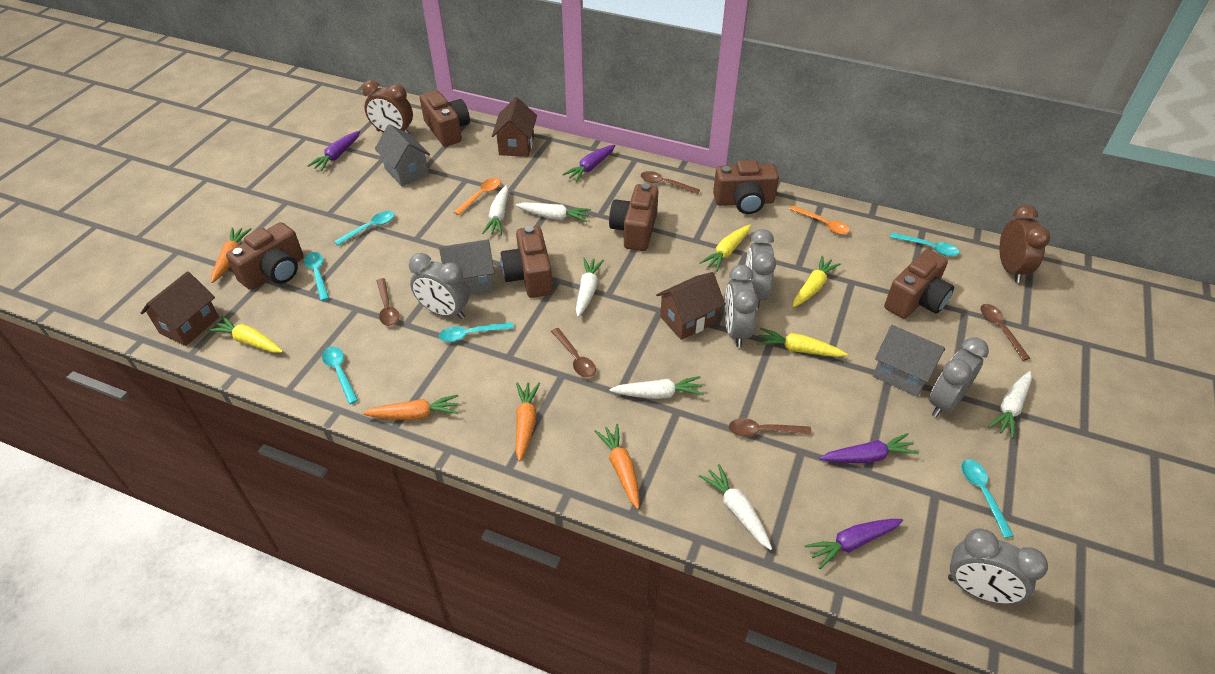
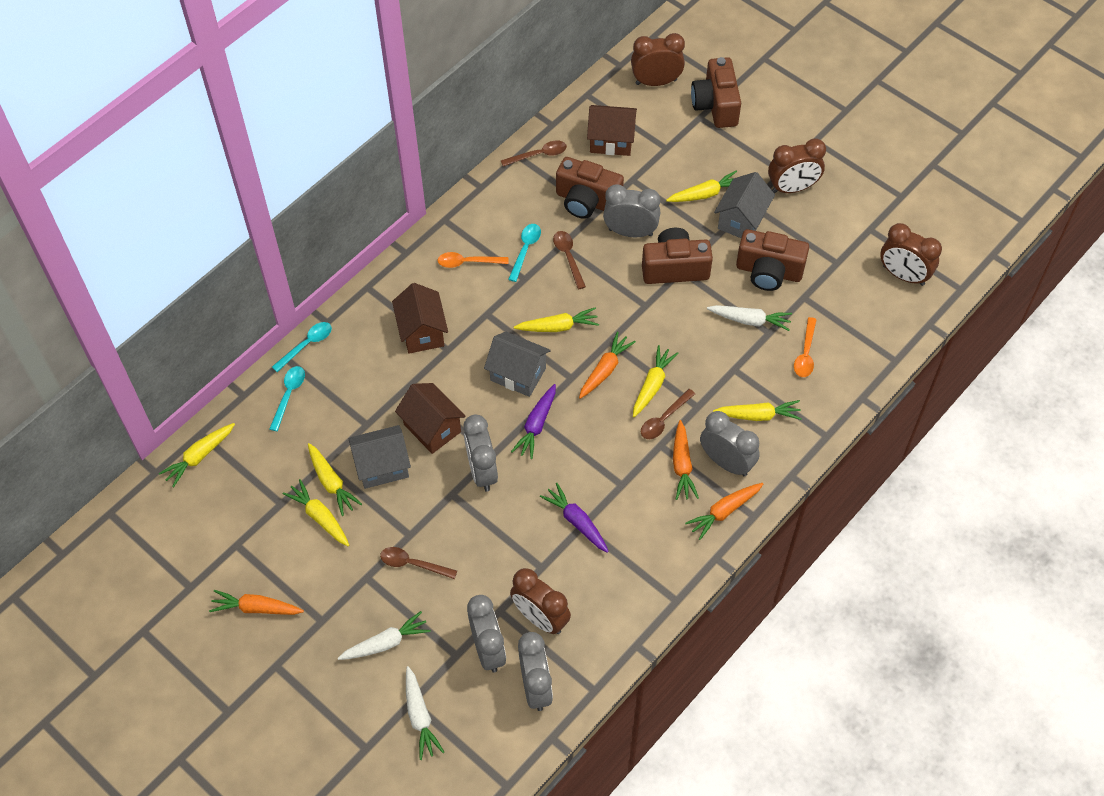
brown camera: [226,222,304,290] [420,90,470,147] [500,226,553,298] [609,183,658,251] [713,160,779,214] [884,249,954,319] = 6 -> [556,157,624,219] [642,228,713,284] [691,57,741,128] [736,229,809,291] = 4
brown clock: [362,80,413,135] [999,205,1051,283] = 2 -> [510,568,571,634] [631,33,685,86] [768,138,826,193] [880,223,942,286] = 4
brown spoon: [377,278,400,326] [551,328,596,378] [641,171,700,194] [729,418,812,437] [980,304,1030,361] = 5 -> [380,547,457,579] [501,140,567,166] [553,231,586,289] [641,389,695,439] = 4
purple carrot: [307,131,360,171] [562,145,616,182] [805,519,903,569] [820,433,919,463] = 4 -> [511,384,556,459] [540,483,609,553] = 2
turquoise spoon: [304,252,329,301] [322,347,358,404] [334,211,394,245] [439,322,514,342] [890,233,959,256] [961,459,1014,538] = 6 -> [269,366,305,431] [272,322,332,372] [508,224,541,282] = 3
white carrot: [482,185,508,235] [516,202,591,222] [576,257,604,317] [610,376,704,399] [699,464,772,550] [988,371,1032,439] = 6 -> [338,611,431,660] [406,666,444,760] [707,305,792,331] = 3
yellow carrot: [207,316,283,353] [700,225,751,272] [757,328,848,357] [793,256,841,307] = 4 -> [159,423,235,487] [282,479,349,546] [308,443,362,516] [514,308,599,332] [633,345,679,417] [666,170,737,202] [713,400,802,421] = 7

